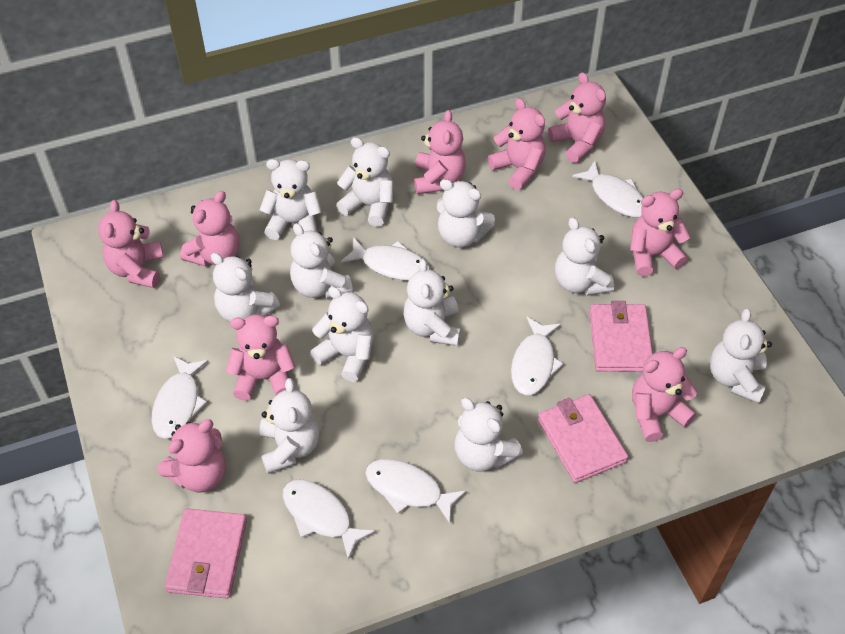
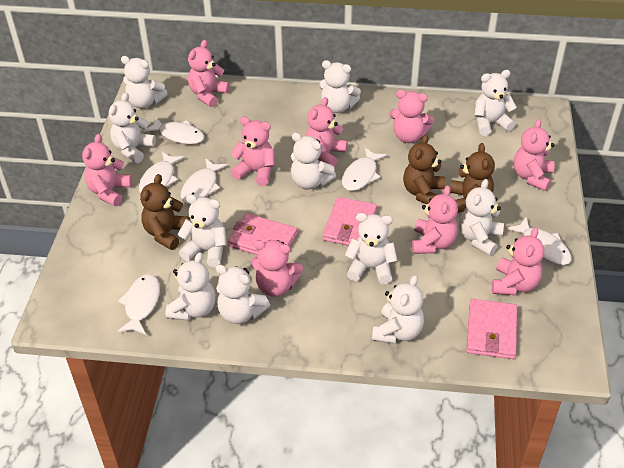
brown teddy bear: none = 0 -> [140,174,190,250] [403,134,446,205] [450,143,495,213] = 3

